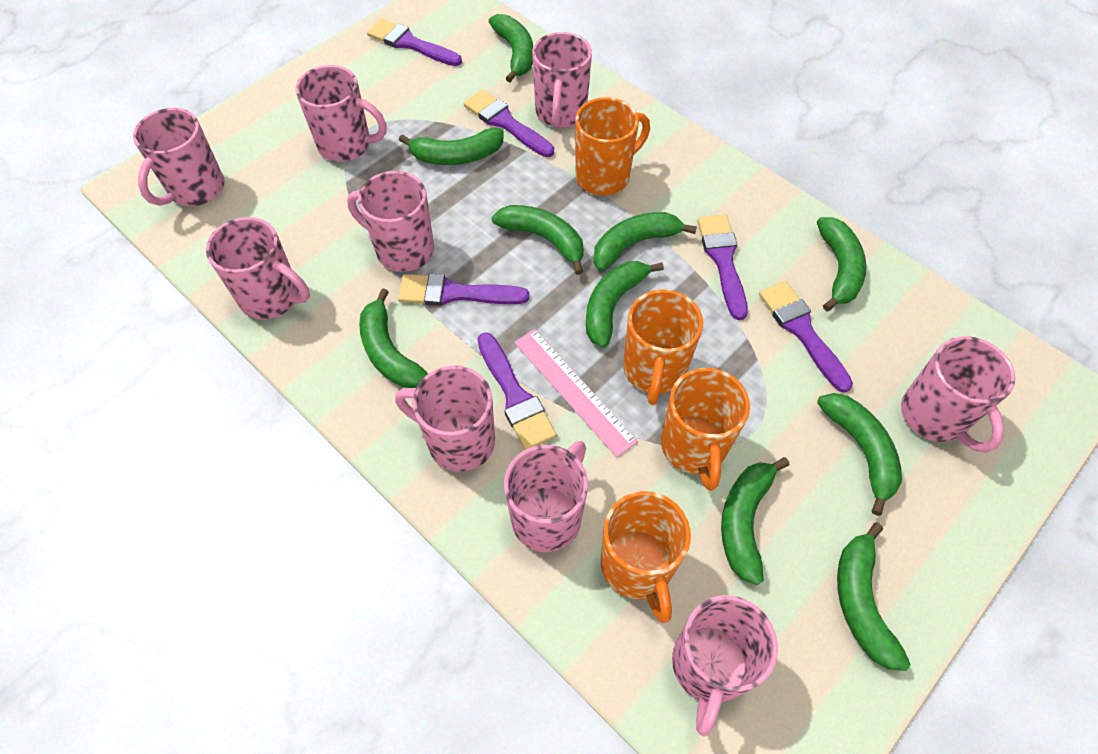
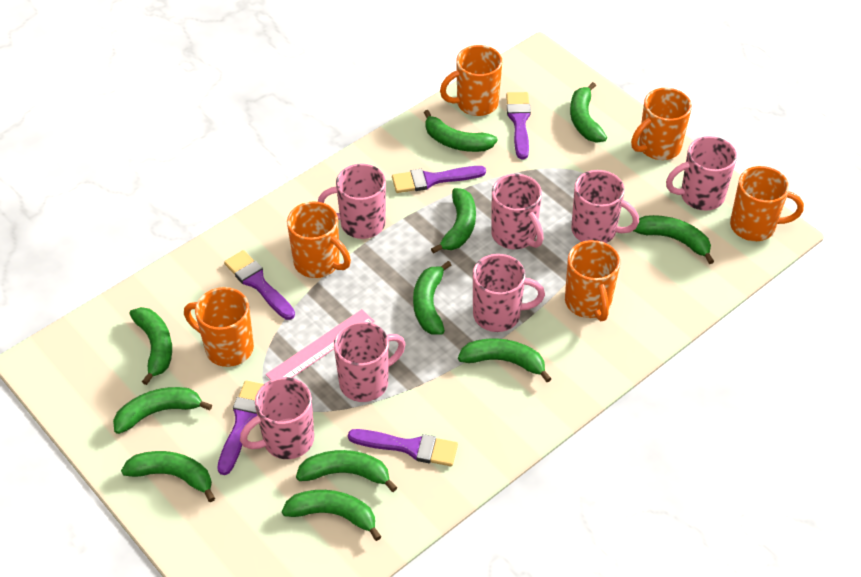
green banana: [359,288,428,388] [399,128,504,165] [489,14,533,83] [492,205,584,275] [586,261,664,348] [593,212,697,271] [721,457,789,585] [817,217,866,311] [817,393,902,516] [837,522,911,671] = 10 -> [113,387,212,434] [121,451,215,502] [130,307,172,385] [282,490,381,541] [296,450,397,492] [413,261,451,335] [424,110,498,152] [431,188,476,254] [458,338,552,383] [570,82,607,142] [633,215,714,264] = 11
orange mug: [575,97,650,195] [601,491,691,623] [623,290,703,405] [661,368,750,491] = 4 -> [184,287,254,367] [287,201,351,278] [440,45,502,116] [565,240,620,321] [631,88,692,160] [730,166,804,241] = 6
pink mug: [133,108,225,207] [206,217,310,320] [295,65,387,162] [347,171,434,272] [395,365,495,472] [504,441,588,552] [532,32,592,128] [672,595,778,737] [901,336,1016,453] = 9 -> [240,377,314,459] [318,164,386,239] [334,322,406,402] [473,254,545,332] [491,174,544,249] [571,170,639,243] [666,136,737,211] = 7
purple brush: [367,19,462,66] [398,274,530,306] [464,90,554,157] [477,332,557,450] [697,215,748,320] [759,281,853,393] = 6 -> [217,380,264,475] [224,250,295,320] [348,429,458,466] [392,166,486,193] [506,92,531,159] = 5

